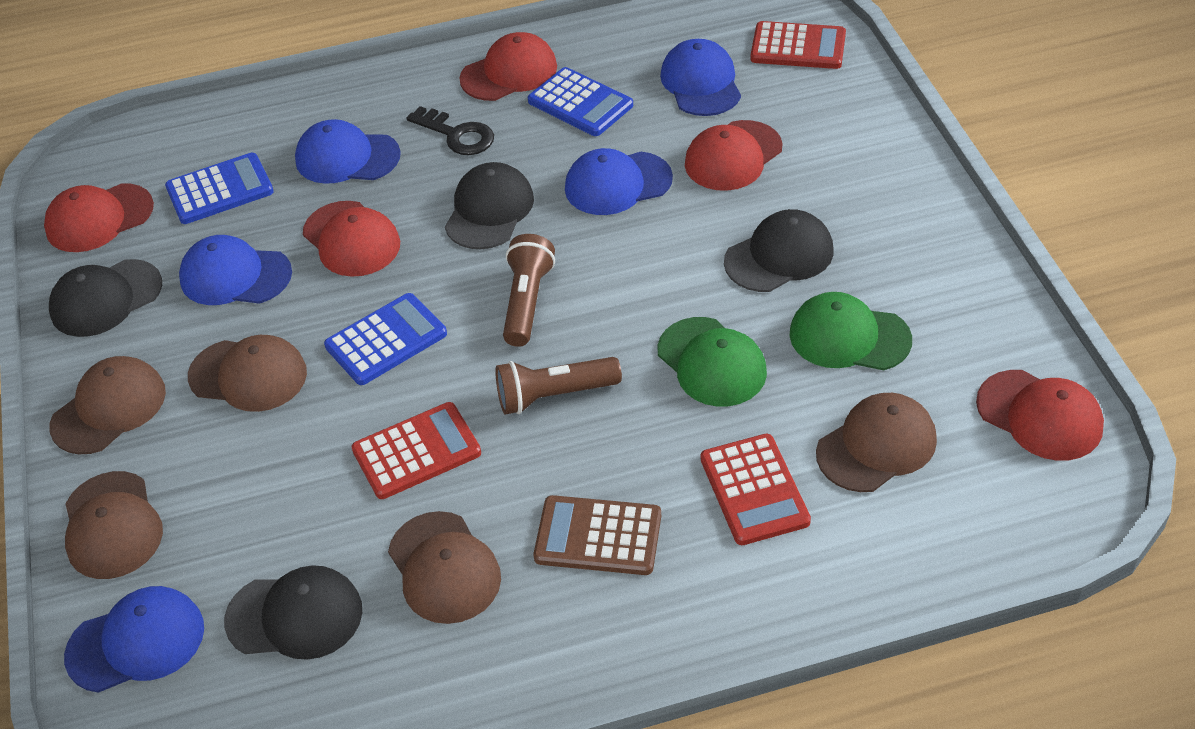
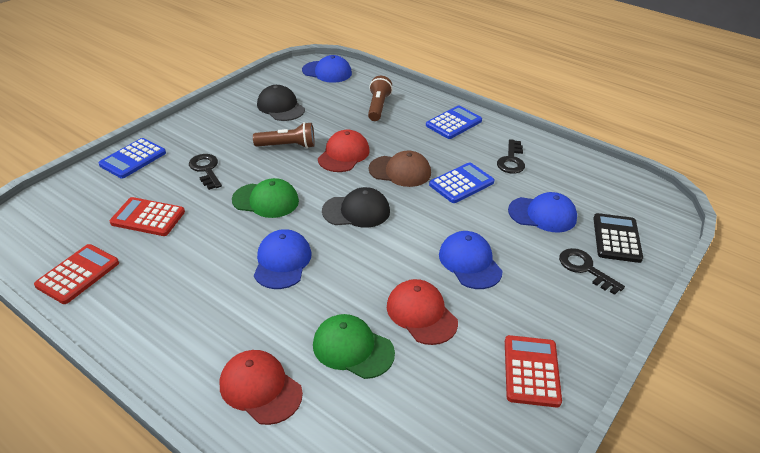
black calculator: none = 0 -> [593,213,643,263] = 1
black cap: [49,259,162,337] [224,565,362,660] [445,162,534,249] [724,209,833,292] = 4 -> [257,85,305,121] [322,187,390,228] = 2
black key: [406,106,494,155] = 1 -> [189,154,222,190] [497,139,525,174] [559,248,625,295] = 3
blue cap: [64,586,204,693] [179,235,292,305] [295,119,401,184] [565,148,673,215] [660,39,741,116] = 5 -> [254,229,312,289] [302,55,352,83] [439,231,503,289] [508,192,577,233] = 4
brown calculator: [533,495,661,575] = 1 -> none = 0
brown cap: [49,356,166,454] [65,471,163,579] [188,335,307,412] [388,511,501,624] [816,393,937,492] = 5 -> [369,150,431,187] = 1
red cap: [44,183,154,252] [303,201,400,277] [460,32,557,101] [685,120,783,191] [976,370,1104,461] = 5 -> [220,350,303,425] [318,130,370,172] [387,279,458,345] = 3

